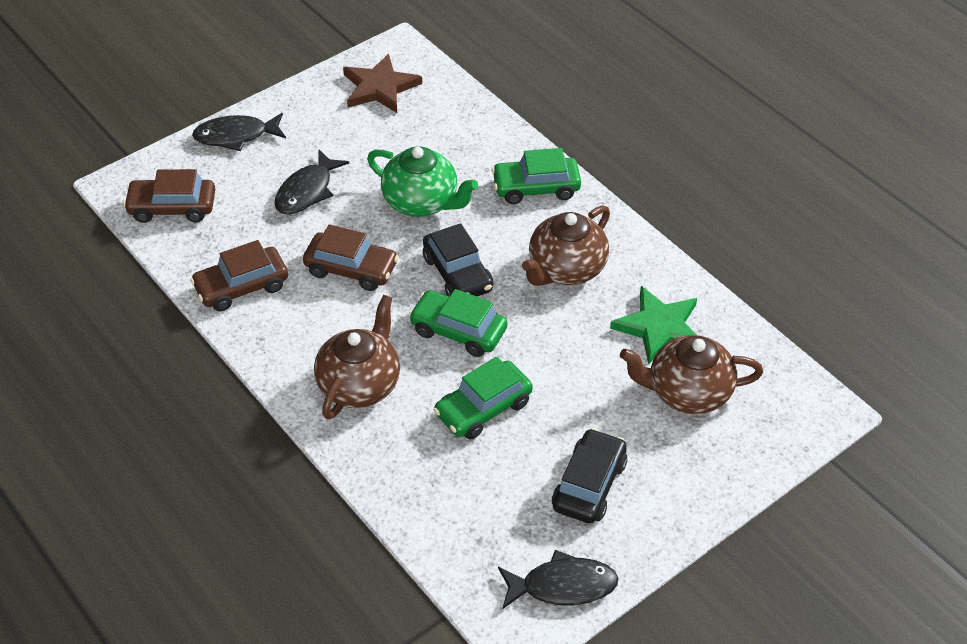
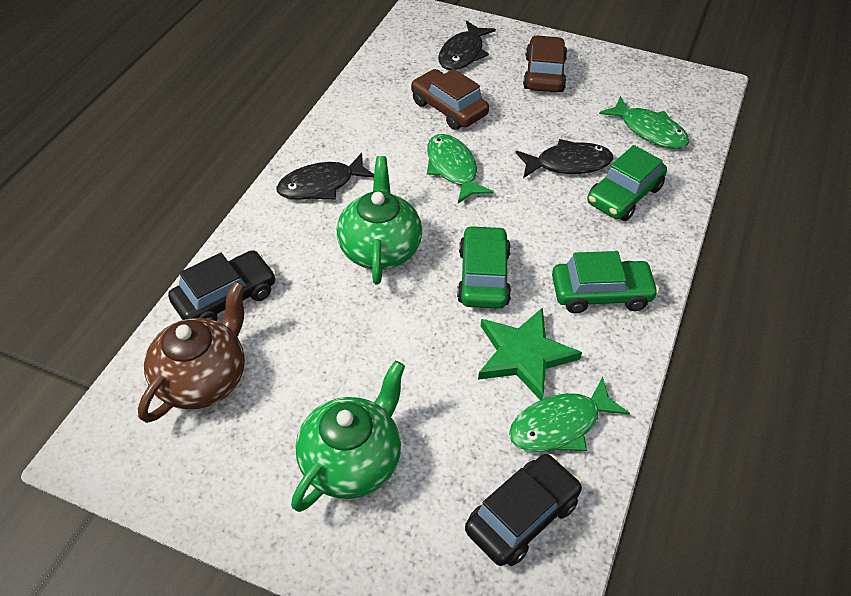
brown car: [123,169,215,223] [190,240,288,311] [303,224,399,291] = 3 -> [411,69,489,130] [523,35,567,92] = 2
brown star: [343,54,422,113] = 1 -> none = 0
brown teapot: [314,295,400,420] [522,205,610,286] [620,335,763,414] = 3 -> [138,281,245,423] = 1
green fish: none = 0 -> [427,134,494,203] [509,377,630,452] [599,96,689,149] = 3
green teapot: [367,146,478,217] = 1 -> [291,361,405,512] [337,156,422,284] = 2

